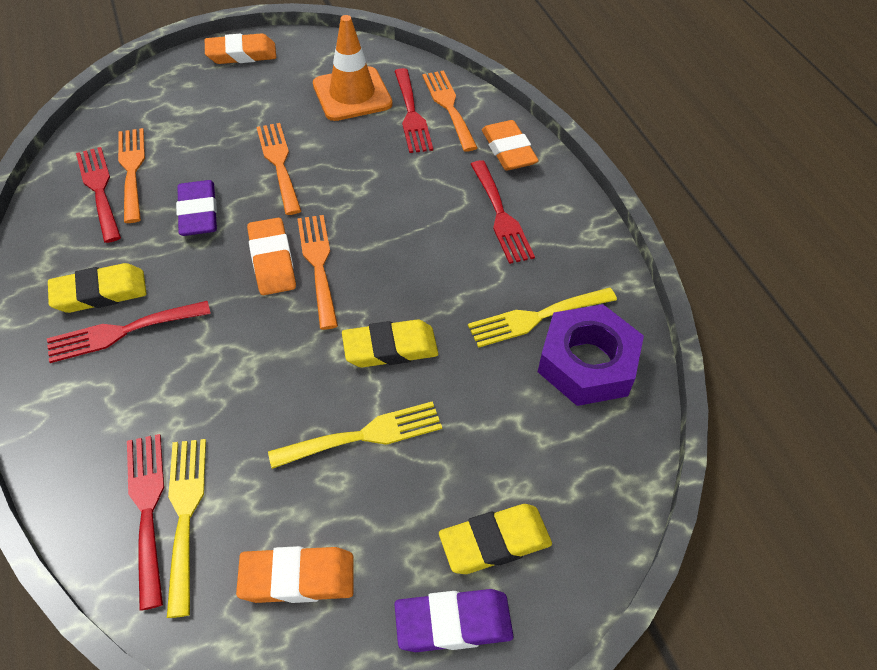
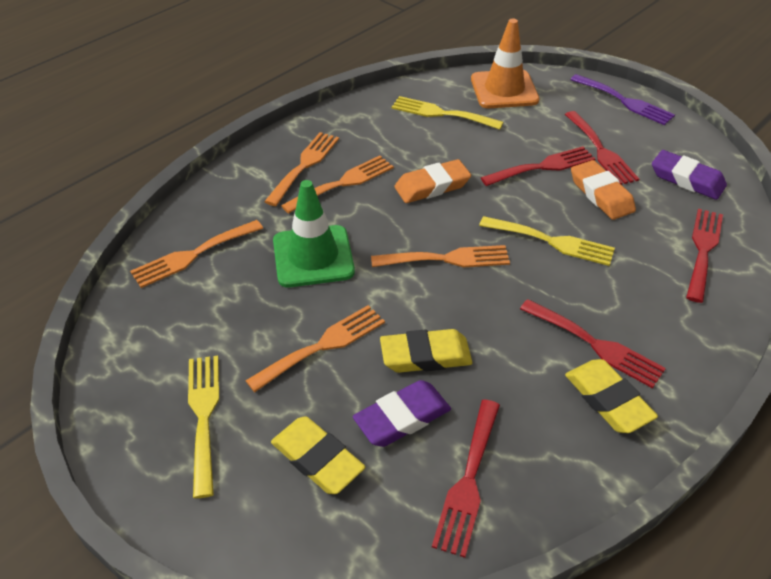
green traffic cone: none = 0 -> [273,180,355,287] = 1
orange eraser: [205,33,276,64] [236,546,354,603] [247,218,296,295] [482,120,539,171] = 4 -> [394,159,471,203] [571,160,636,220] = 2
orange fork: [118,128,145,223] [256,123,301,215] [297,215,338,330] [422,71,478,152] = 4 -> [130,220,263,288] [245,305,385,392] [264,132,339,206] [281,156,394,214] [371,245,510,267] = 5
purple fork: none = 0 -> [570,74,675,125] = 1
purple nut: [538,304,644,406] = 1 -> none = 0

